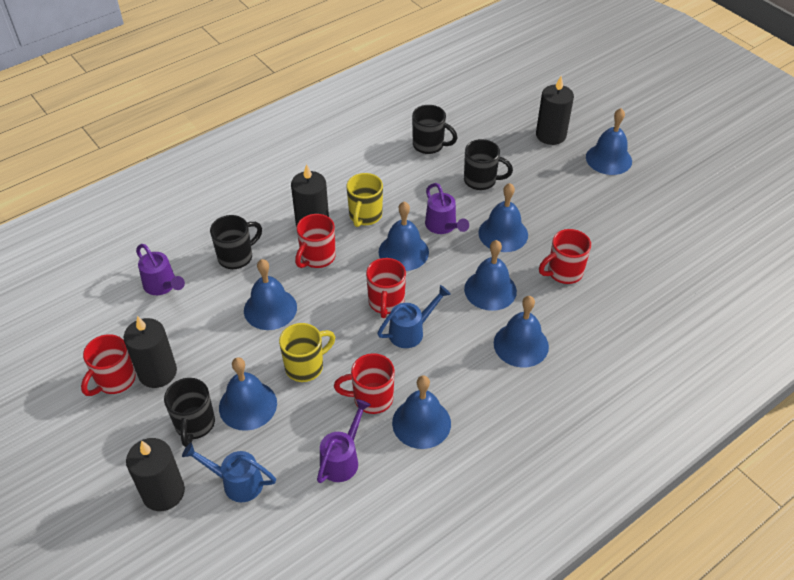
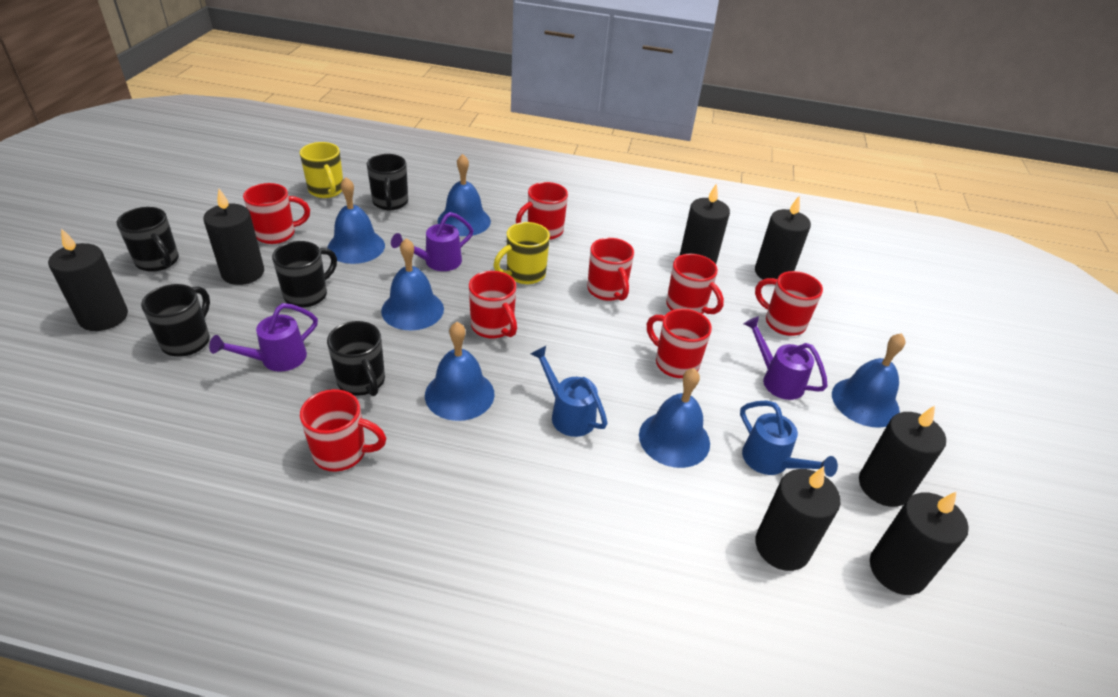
black candle: [123,316,177,388] [126,438,185,511] [291,164,329,227] [536,76,574,145] = 4 -> [48,228,128,331] [204,189,264,285] [679,183,730,264] [755,195,811,280] [755,466,841,571] [859,405,946,507] [870,491,969,595] = 7
black mug: [164,378,215,447] [210,215,262,269] [412,105,457,154] [464,139,513,190] = 4 -> [117,207,179,272] [141,284,210,357] [272,241,337,308] [327,321,385,396] [367,154,408,210] = 5
blue bell: [219,357,277,431] [244,259,297,330] [379,202,429,271] [392,376,451,449] [464,240,517,311] [478,183,528,252] [494,296,549,367] [586,108,632,175] = 8 -> [327,177,385,264] [381,238,444,330] [425,322,494,421] [438,154,491,236] [639,368,710,468] [832,333,906,428] = 6
red mug: [81,334,136,396] [295,214,336,268] [334,353,395,414] [366,258,406,318] [539,229,591,284] = 5 -> [243,183,310,244] [300,389,386,472] [469,271,517,338] [516,182,568,240] [587,238,634,301] [647,309,712,378] [666,254,724,314] [755,271,823,336] = 8

